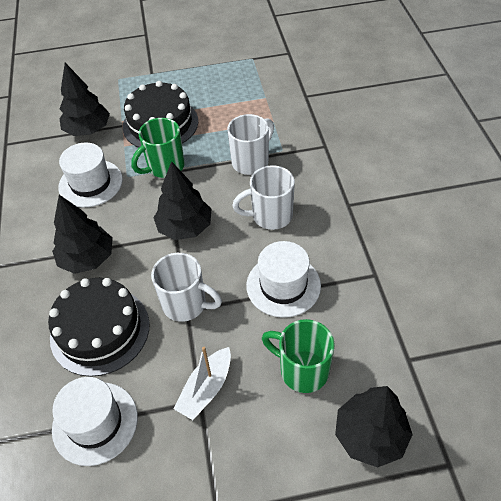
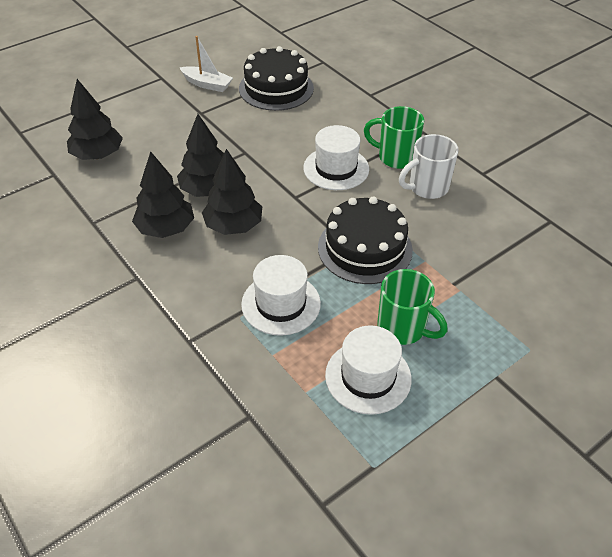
white mug: [151,253,222,322] [227,114,274,175] [232,165,295,230] = 3 -> [399,134,459,199] = 1

